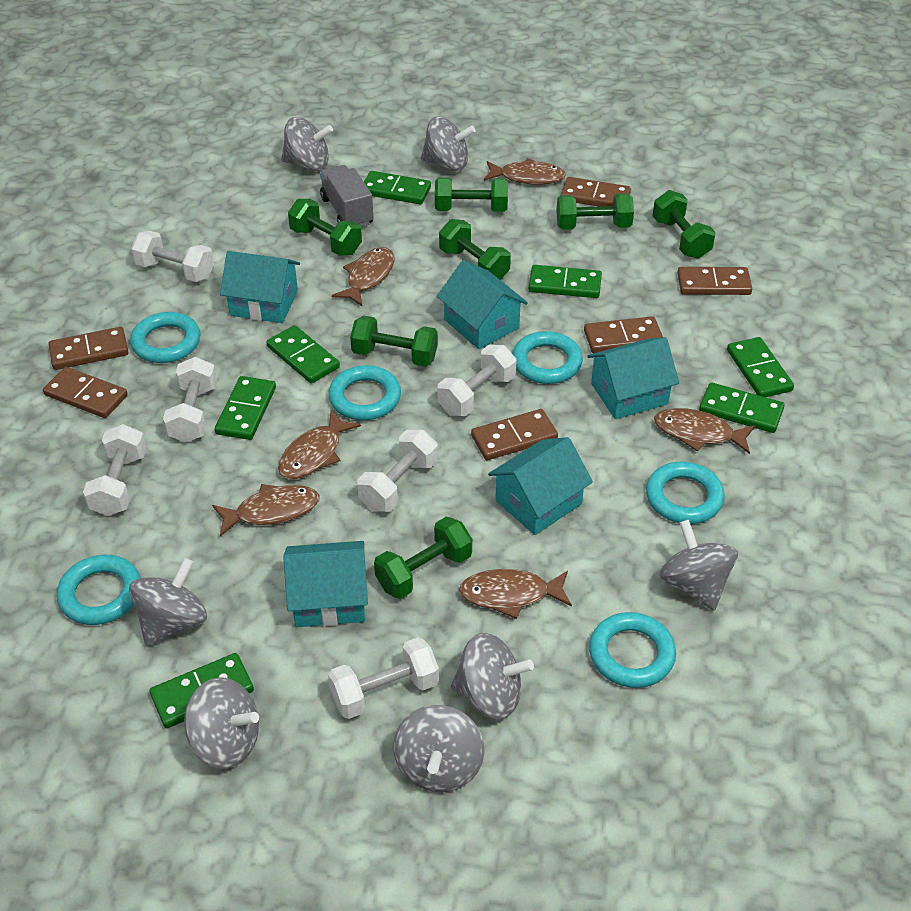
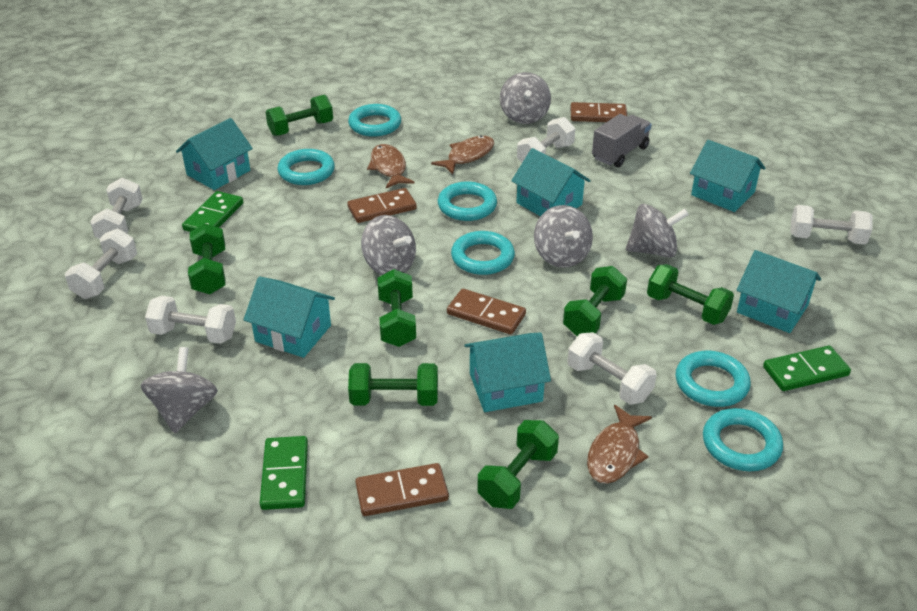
brown domino: [43,367,128,418] [49,327,128,370] [471,409,558,460] [561,177,631,207] [584,316,663,353] [677,267,752,295] = 6 -> [347,188,417,223] [355,463,449,516] [447,289,526,335] [570,102,628,122] = 4
brown fish: [212,484,319,537] [278,410,361,479] [332,247,395,306] [459,569,572,619] [484,158,566,185] [654,408,755,454] = 6 -> [367,144,415,188] [431,135,494,174] [587,405,652,484] = 3
green domino: [149,653,254,728] [215,376,276,440] [266,325,340,384] [364,171,431,204] [529,265,602,298] [699,382,785,433] [727,337,794,397] = 7 -> [182,191,243,232] [260,436,308,510] [763,346,851,391] = 3
grey spinning top: [129,558,207,646] [184,677,259,769] [281,117,333,171] [393,705,484,792] [421,116,475,171] [451,633,534,719] [659,520,738,611] = 7 -> [141,347,218,433] [361,215,416,275] [500,72,551,124] [534,205,593,268] [626,204,689,257] = 5
turquoise house: [220,251,300,323] [283,541,368,627] [437,260,528,349] [488,437,593,535] [587,337,679,419] = 5 -> [176,118,253,190] [244,276,335,358] [464,332,551,412] [511,148,591,216] [690,140,765,212] [737,250,821,333] = 6

